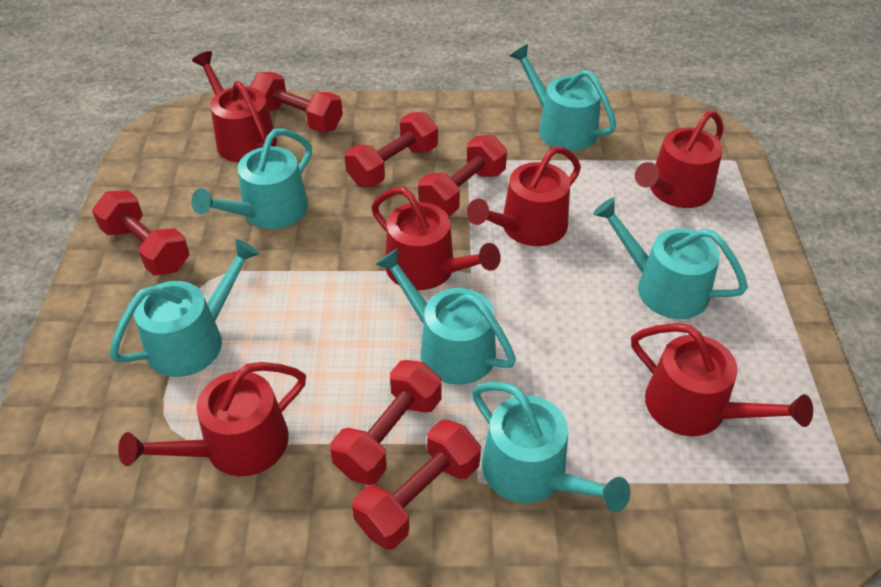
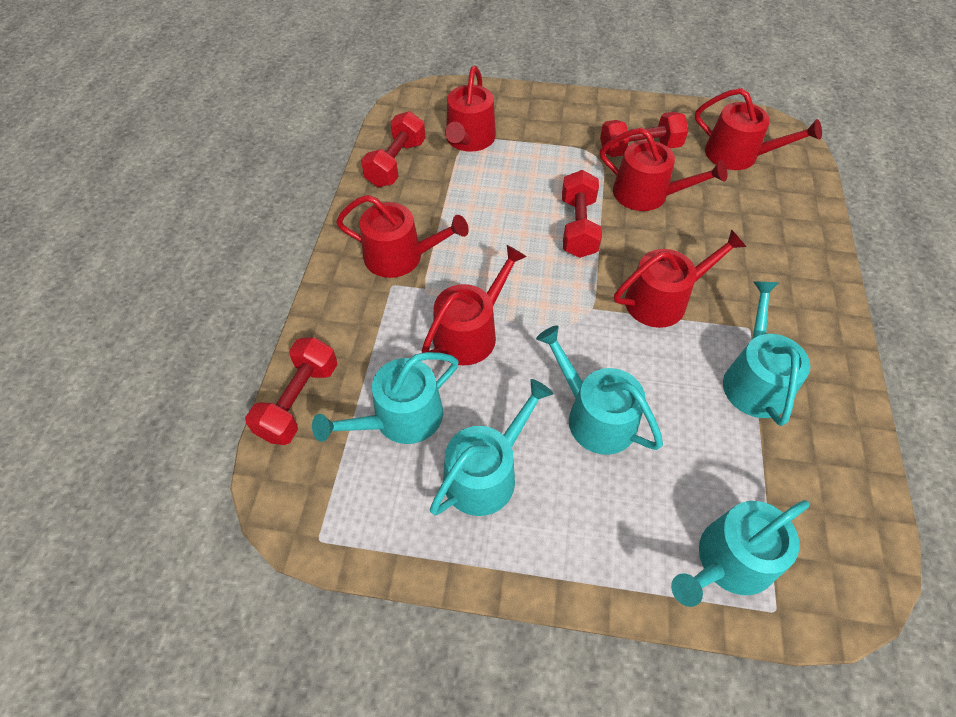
red dumbbell: [92,190,190,276] [250,72,343,133] [330,360,442,485] [345,112,438,187] [352,420,481,549] [418,135,507,216] = 6 -> [245,337,337,445] [361,111,426,187] [562,170,602,258] [600,112,688,157] = 4
turquoise watering can: [110,239,260,377] [191,128,312,229] [376,248,516,385] [472,382,631,512] [510,44,616,151] [593,198,748,319] = 6 -> [312,352,459,444] [430,379,553,516] [536,325,663,455] [671,500,810,607] [723,281,810,426] = 5

